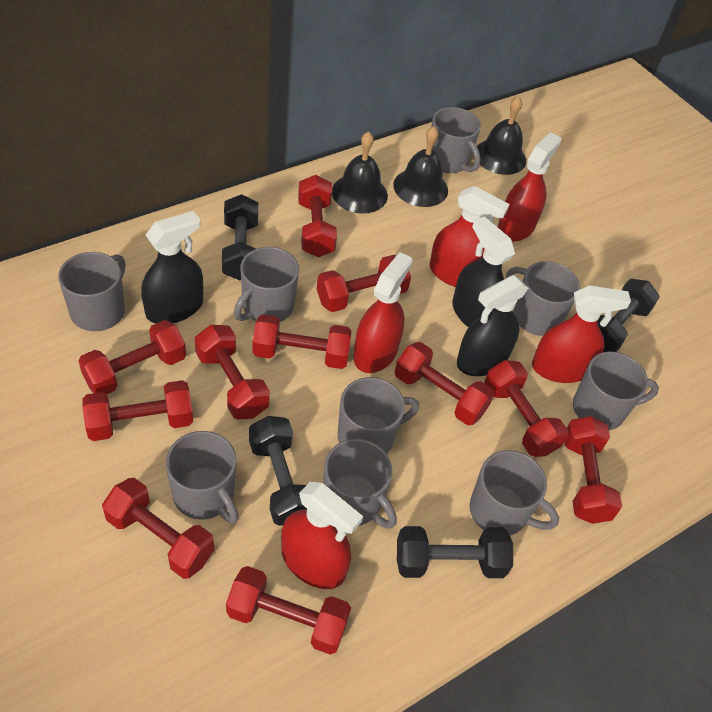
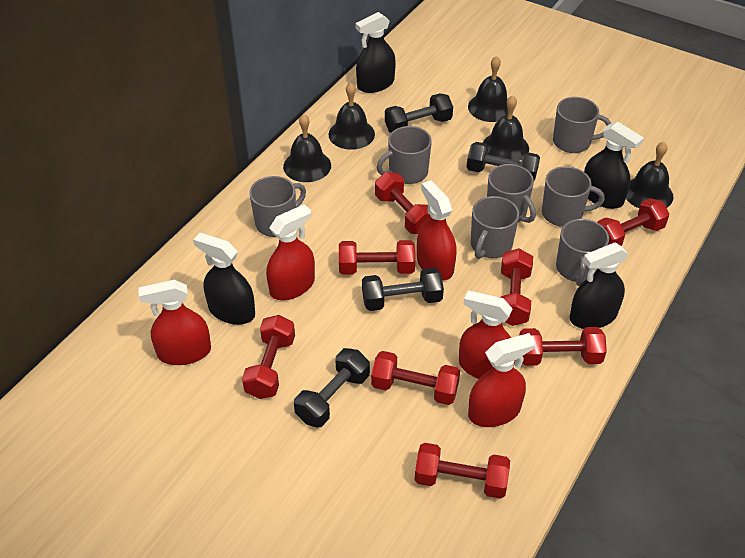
black bell: [332,131,388,214] [393,126,448,207] [477,96,526,175] = 3 -> [283,114,331,182] [328,82,375,150] [468,56,508,122] [483,95,529,161] [626,142,673,208] = 5
black spray bottle: [141,211,203,323] [452,217,515,327] [457,275,528,376] = 3 -> [193,233,255,325] [355,12,396,93] [570,242,628,329] [584,121,644,209] = 4
grey mug: [58,252,126,331] [166,431,239,524] [234,247,299,322] [323,439,397,529] [338,377,419,454] [431,107,481,173] [470,450,559,535] [506,261,580,336] [573,351,659,430] = 9 -> [249,176,306,237] [377,126,432,184] [471,196,519,259] [487,164,536,223] [542,166,605,227] [553,97,611,153] [556,219,609,286] = 7
red dumbbell: [78,320,186,394] [82,380,193,441] [102,478,214,579] [195,325,270,420] [226,566,351,655] [252,314,352,369] [298,175,337,257] [317,255,411,312] [395,342,494,425] [484,360,568,457] [564,416,622,524] = 11 -> [242,315,295,399] [339,240,415,275] [371,351,460,405] [375,172,431,234] [415,443,510,499] [500,248,533,326] [519,327,607,366] [597,198,669,246] = 8

